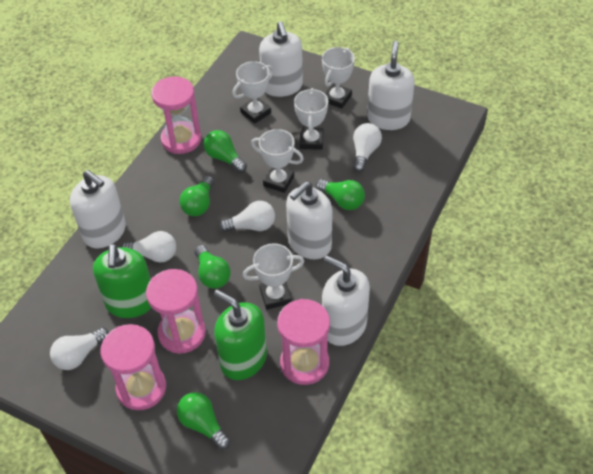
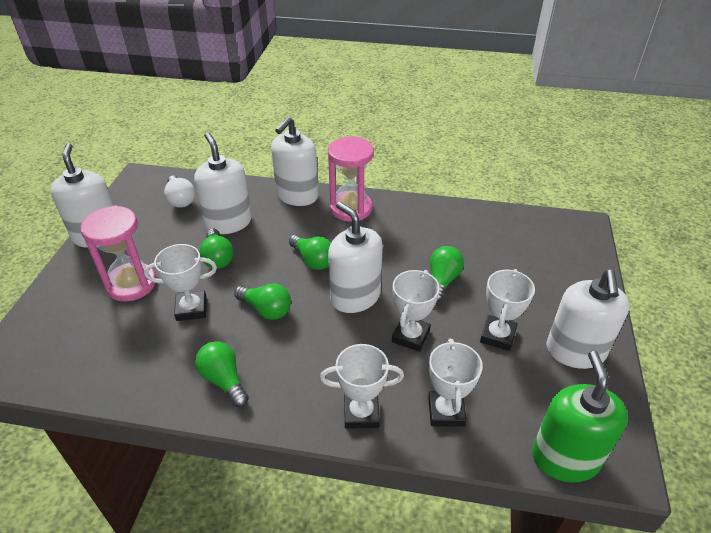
green soap dispenser: [93,244,151,318] [214,290,267,380] = 2 -> [532,351,628,483] = 1
pink hourglass: [100,324,166,410] [146,269,206,354] [151,76,201,154] [277,299,330,385] = 4 -> [80,205,156,302] [328,137,374,222] = 2
white light bulb: [50,327,109,370] [121,231,176,263] [219,201,275,232] [353,123,382,172] = 4 -> [164,175,195,208] = 1

